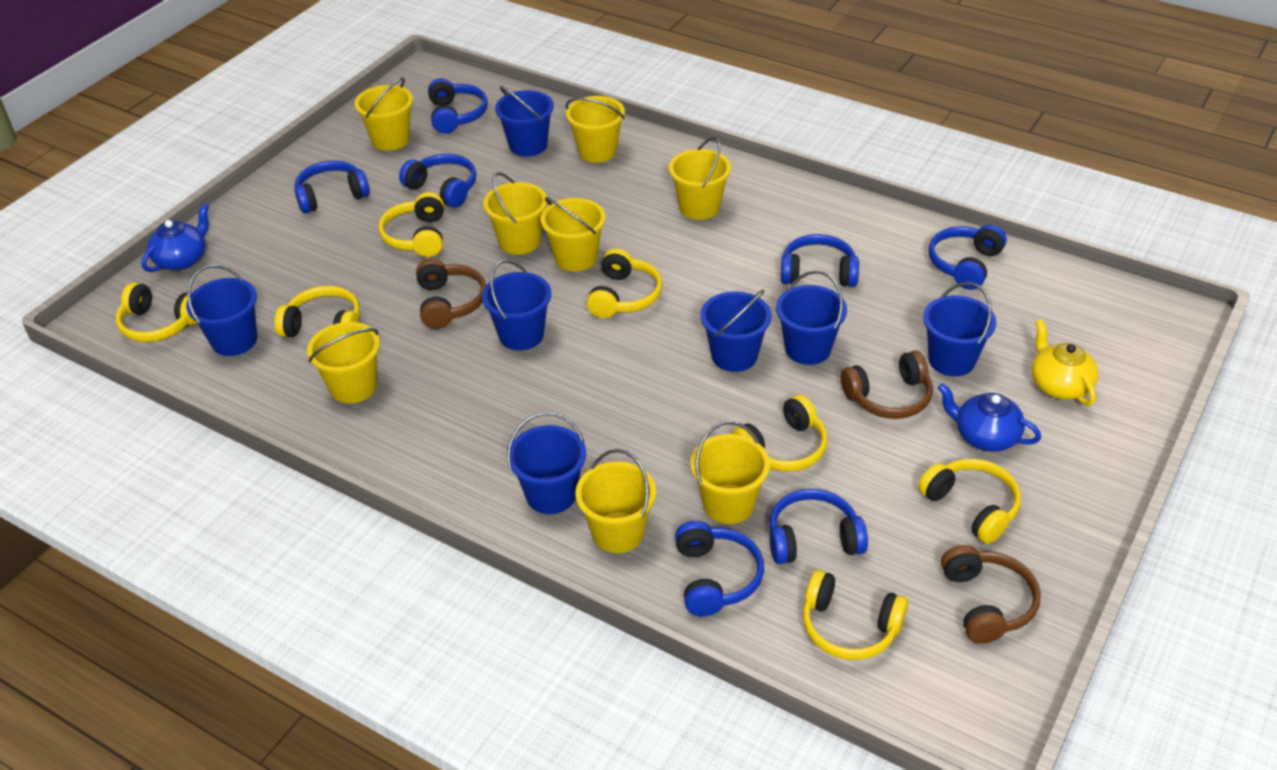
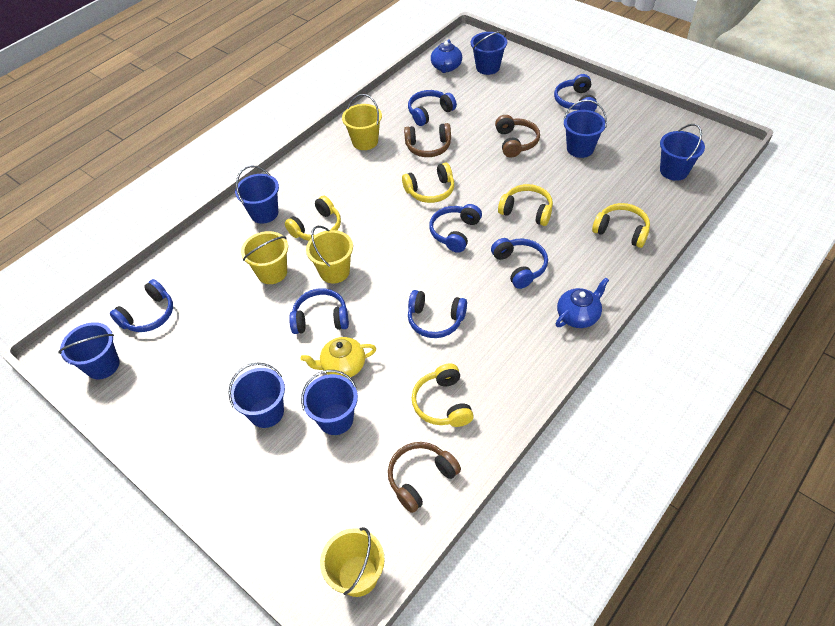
yellow bucket: [307,322,380,403] [355,77,413,151] [483,172,547,255] [541,197,606,272] [566,96,625,163] [575,449,656,553] [669,137,731,220] [691,421,770,524] = 8 -> [241,231,288,284] [306,226,353,283] [320,527,385,597] [342,94,382,150] = 4
yellow headphones: [115,283,197,342] [275,286,360,337] [378,192,444,257] [586,248,663,318] [732,395,828,472] [803,570,908,660] [918,459,1021,544] = 7 -> [285,196,341,241] [402,163,454,203] [412,364,474,427] [498,184,553,226] [592,203,650,248] = 5

